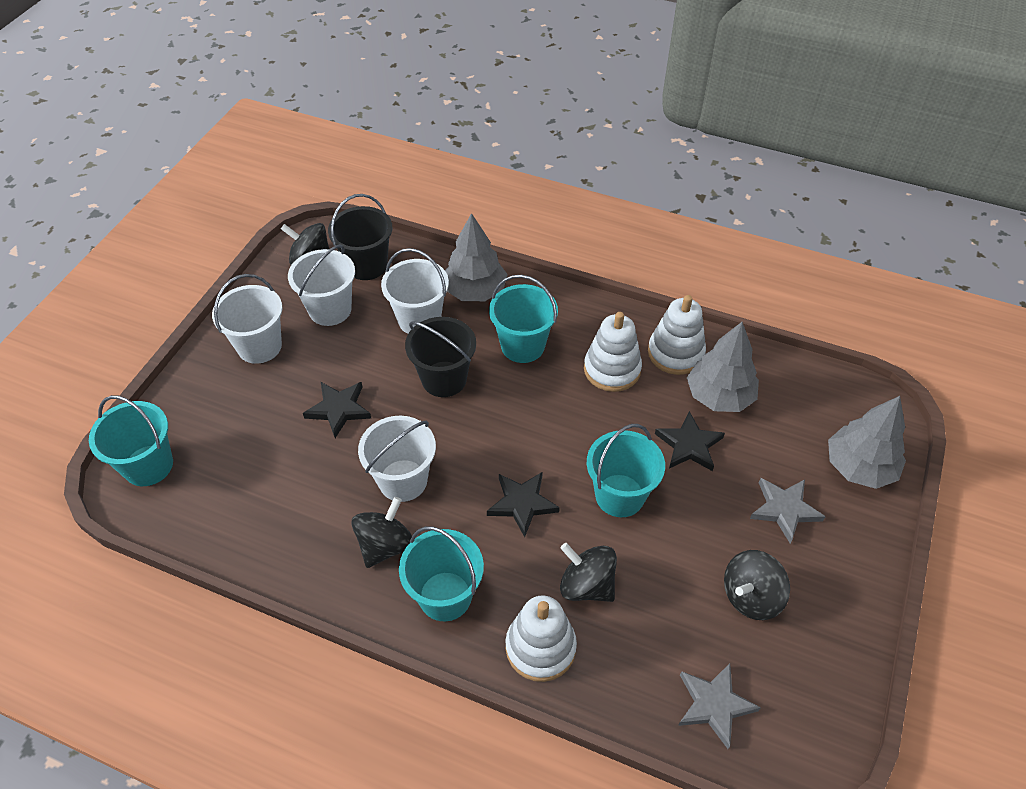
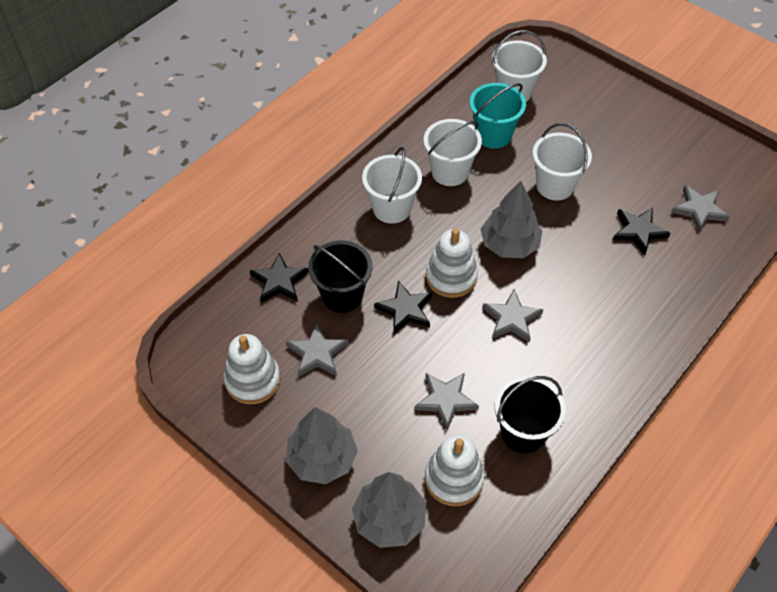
black spinning top: [281,223,329,265] [352,497,412,568] [560,543,617,602] [724,550,790,620] = 4 -> none = 0
grey star: [678,663,761,749] [750,478,826,543] = 2 -> [286,323,348,377] [414,373,479,430] [483,289,543,343] [671,185,730,232] = 4
turquoise bucket: [89,395,173,486] [399,526,484,621] [489,275,558,363] [587,424,665,517] = 4 -> [470,83,526,149] = 1

